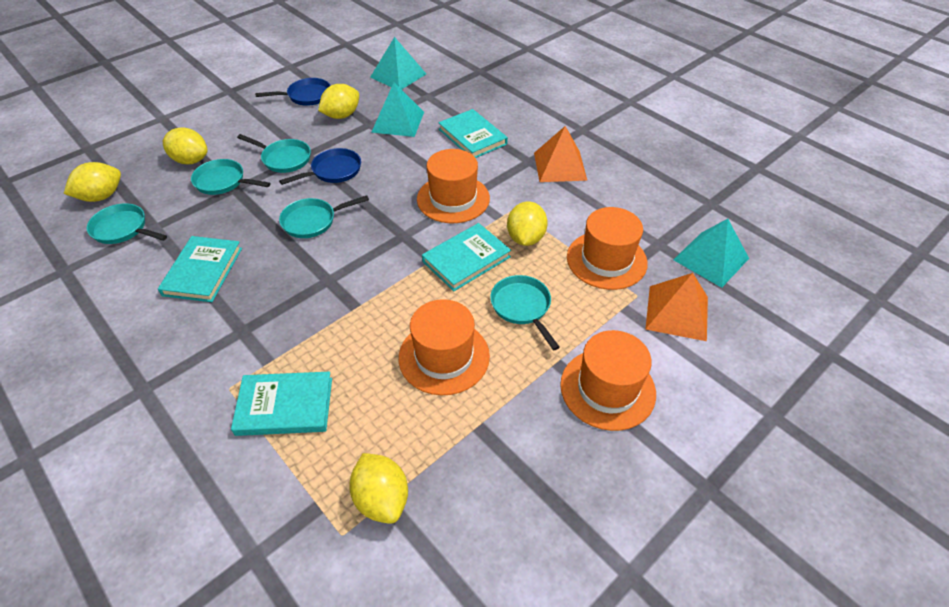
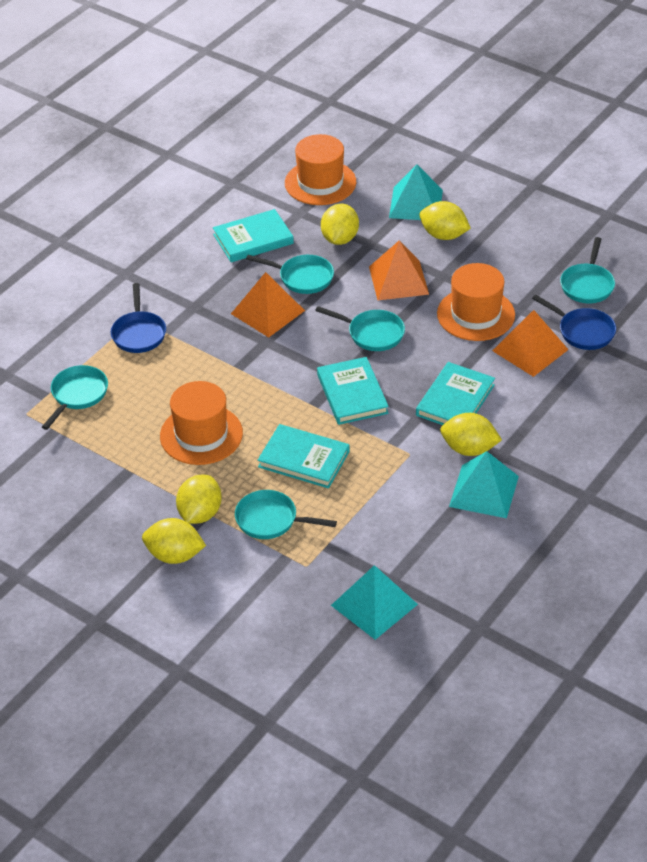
orange hat: [399,299,490,395] [417,149,490,223] [560,330,656,431] [567,207,648,290] = 4 -> [160,381,243,465] [285,134,356,205] [437,263,515,341] = 3
orange pyramid: [534,126,587,182] [645,273,708,341] = 2 -> [231,272,305,338] [369,240,429,300] [492,310,569,377] = 3

